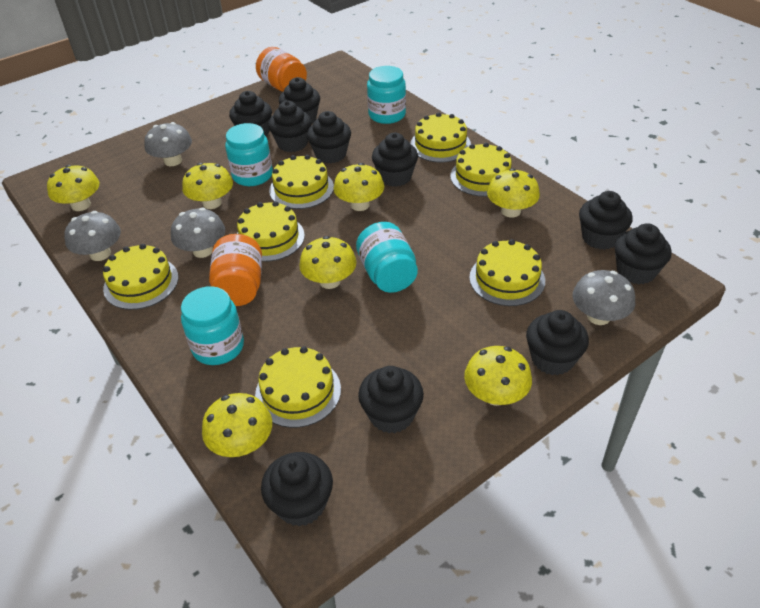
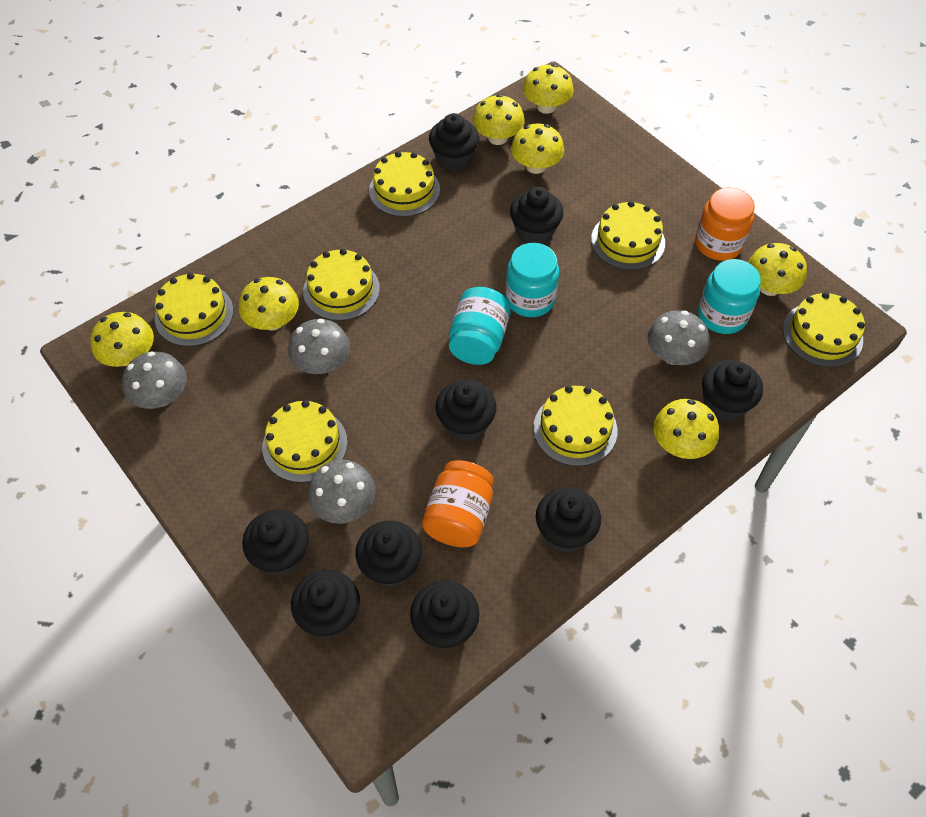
black cupcake: [229,91,272,136] [261,452,333,527] [268,101,312,152] [279,77,320,124] [307,111,351,163] [358,366,424,433] [372,133,418,187] [526,310,589,375] [579,191,633,250] [614,223,672,284] = 10 -> [242,509,309,576] [291,569,360,638] [355,521,422,587] [410,580,480,649] [429,113,479,171] [436,380,497,442] [510,187,564,244] [536,487,601,553] [702,360,763,421] = 9
turquoise jar: [181,286,244,365] [225,123,273,186] [356,222,418,293] [367,66,406,124] = 4 -> [449,287,511,365] [506,243,559,317] [698,259,761,334] = 3

